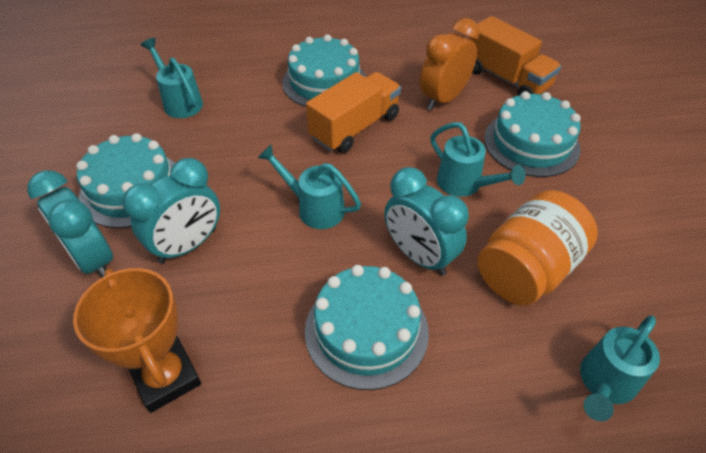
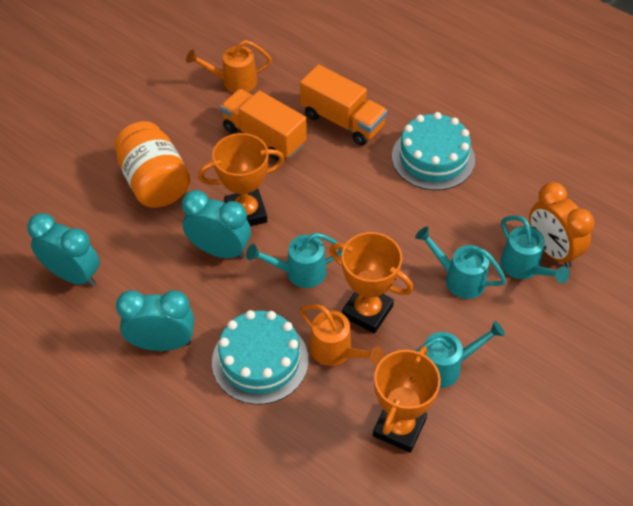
orange trophy: [73,268,201,413] = 1 -> [198,133,285,226] [330,232,413,334] [373,346,441,453] = 3
orange watering can: none = 0 -> [186,40,272,93] [300,304,384,366] = 2
turquoise cake: [76,133,175,228] [282,34,366,107] [305,265,429,390] [484,91,581,177] = 4 -> [212,310,308,405] [392,112,475,190] = 2

